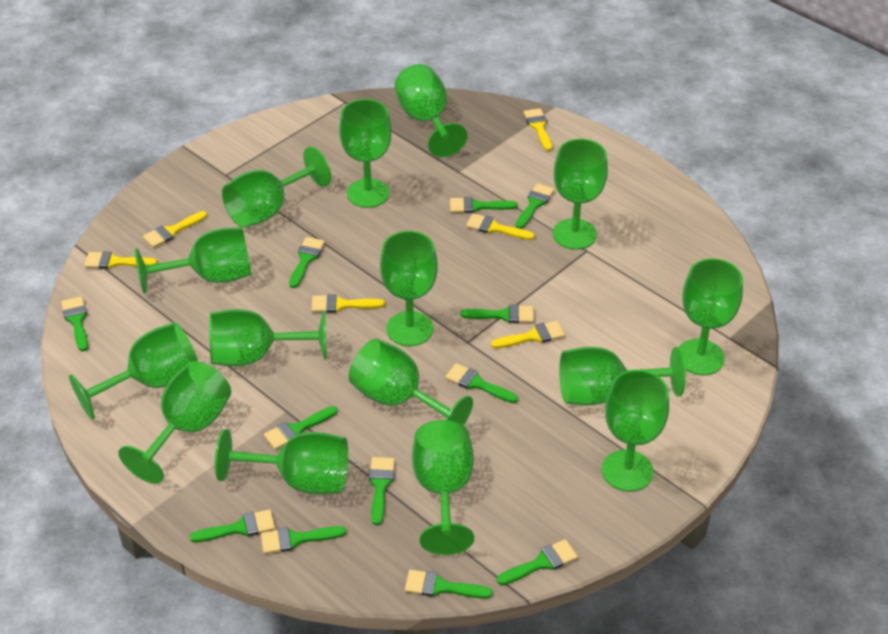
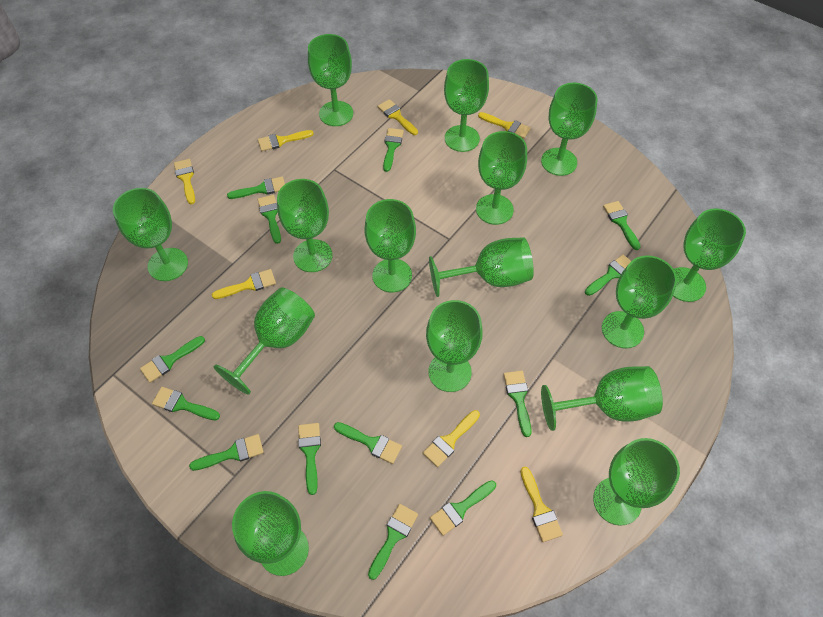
green brush: [61,296,88,352] [190,509,275,542] [261,526,346,554] [264,406,338,450] [289,237,325,288] [369,457,395,525] [405,570,493,599] [445,363,518,403] [450,197,518,213] [461,305,534,323] [497,539,578,585] [516,183,555,229] = 12 -> [140,336,205,383] [152,387,220,420] [189,434,264,471] [227,177,285,199] [257,195,281,244] [298,423,321,495] [334,422,402,464] [368,504,418,580] [383,128,404,172] [430,480,496,536] [503,371,531,437] [585,255,631,296] [603,201,641,250] = 13
yellow brush: [85,251,157,269] [143,211,207,248] [312,294,385,313] [466,213,535,240] [491,321,565,348] [523,108,552,151] = 6 -> [174,159,195,204] [212,269,276,299] [258,130,314,151] [378,99,418,135] [423,410,480,467] [478,112,531,139] [520,467,563,542] = 7

